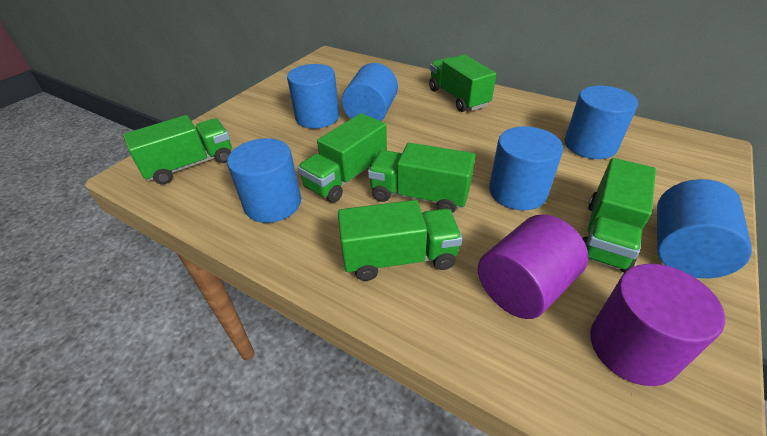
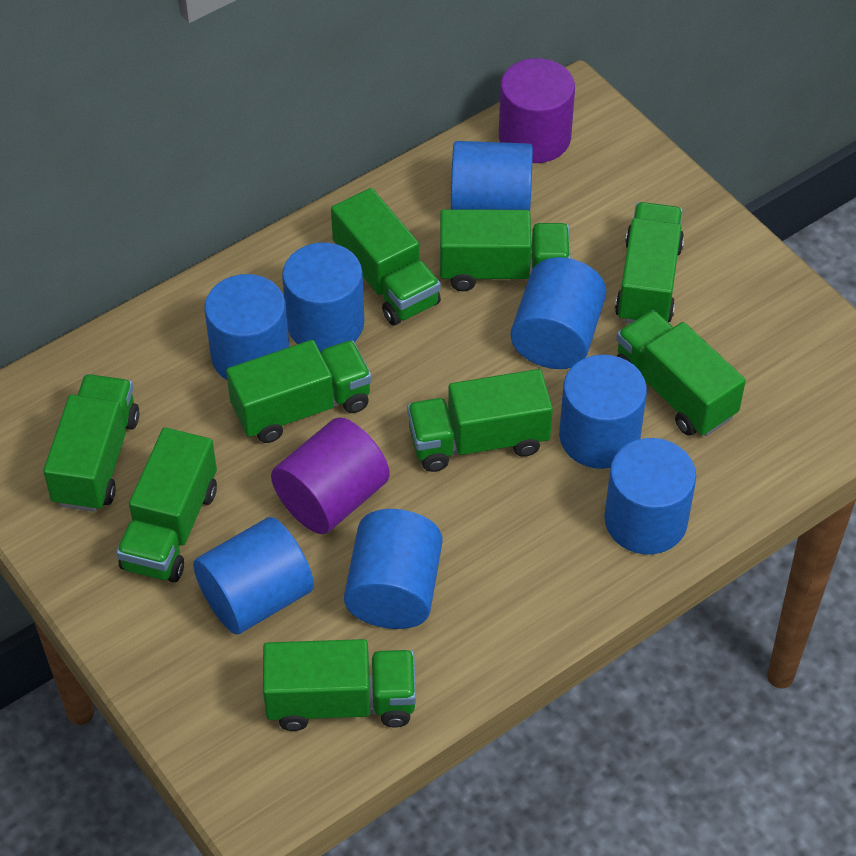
blue cylinder: [227,138,301,223] [287,64,340,129] [342,63,398,121] [489,126,563,210] [565,86,638,159] [657,179,752,278] = 6 -> [193,517,314,634] [204,274,289,380] [282,242,364,353] [344,509,442,629] [451,141,533,211] [511,257,606,369] [559,354,647,469] [604,438,696,554] = 8
green truck: [123,115,232,184] [298,113,387,203] [338,200,462,281] [368,143,475,213] [429,55,496,112] [582,158,656,273] = 6 -> [43,374,140,512] [116,428,217,582] [226,340,372,443] [263,639,416,731] [331,188,441,326] [407,369,553,472] [440,209,571,291] [615,202,684,324] [616,310,746,436] = 9

